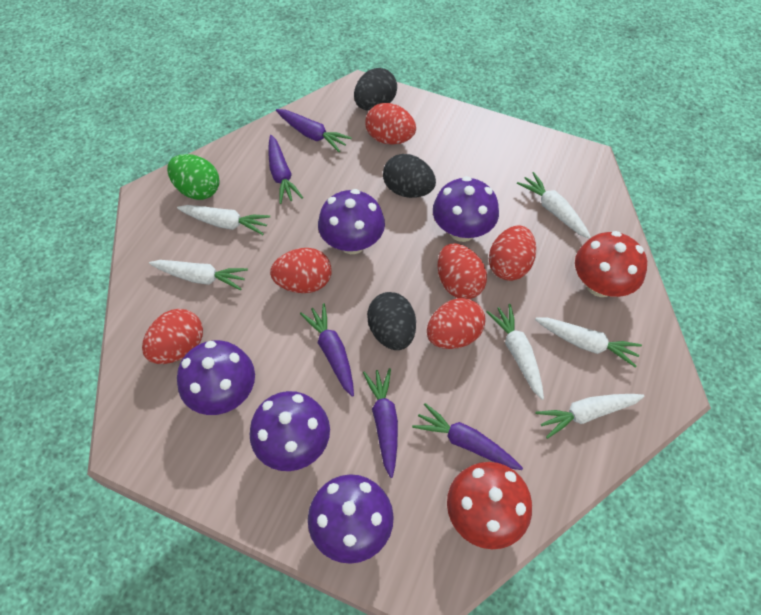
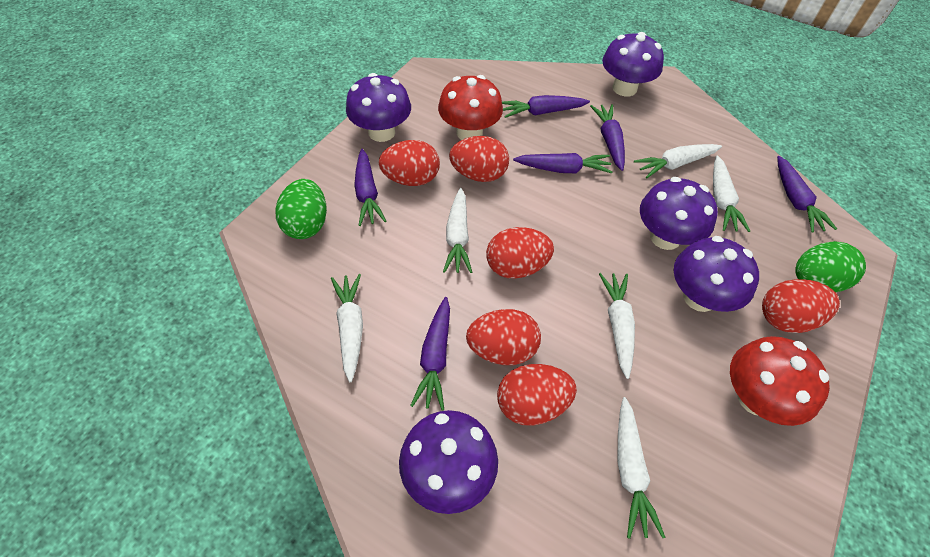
black egg: [354,68,397,111] [367,292,416,350] [383,154,436,198] = 3 -> none = 0
green egg: [167,154,220,200] = 1 -> [276,179,327,239] [795,241,866,292] = 2
purple carrot: [268,135,303,204] [276,109,352,152] [300,303,354,397] [363,368,398,478] [412,403,523,470] = 5 -> [354,149,386,226] [410,297,450,410] [502,95,590,118] [513,153,612,174] [590,104,625,171] [777,156,837,233] = 6

